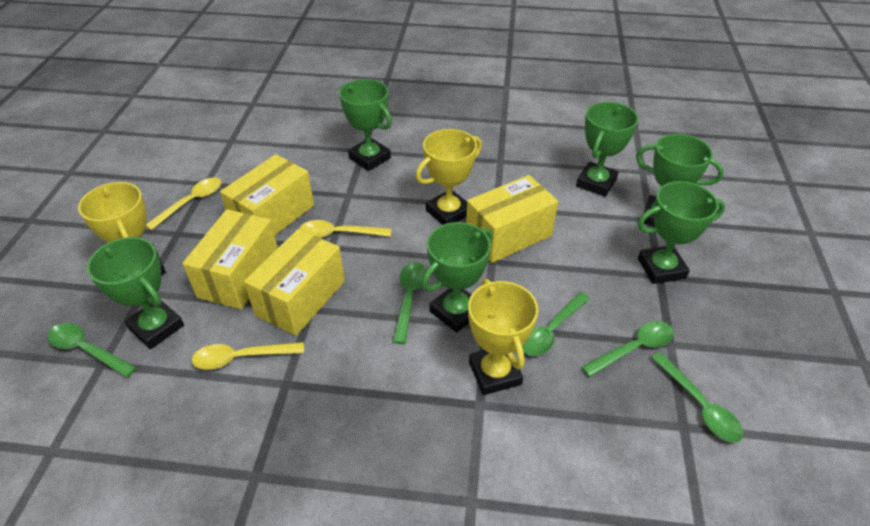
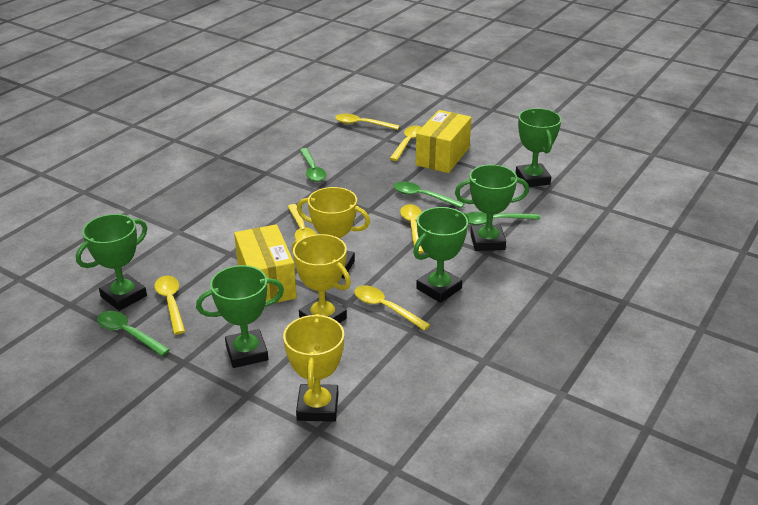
green spoon: [47,323,137,378] [393,262,426,344] [522,292,590,356] [582,321,674,377] [651,352,743,443] = 5 -> [97,311,170,356] [300,148,326,182] [394,182,465,208] [467,212,540,225] = 4
green trophy: [87,237,184,349] [339,79,392,171] [421,222,492,333] [576,102,638,197] [636,134,724,227] [638,181,725,284] = 6 -> [76,214,147,311] [196,265,284,368] [413,207,469,303] [455,165,529,251] [516,108,561,187] = 5
yellow box: [182,209,278,310] [220,154,314,235] [244,229,345,336] [466,175,558,263] = 4 -> [234,224,297,303] [416,110,472,173] = 2
yellow spoon: [146,178,222,230] [192,342,304,370] [299,220,391,238] = 3 -> [154,276,185,335] [287,204,316,240] [335,114,400,130] [354,286,430,331] [389,126,422,161] [400,204,424,254] = 6

